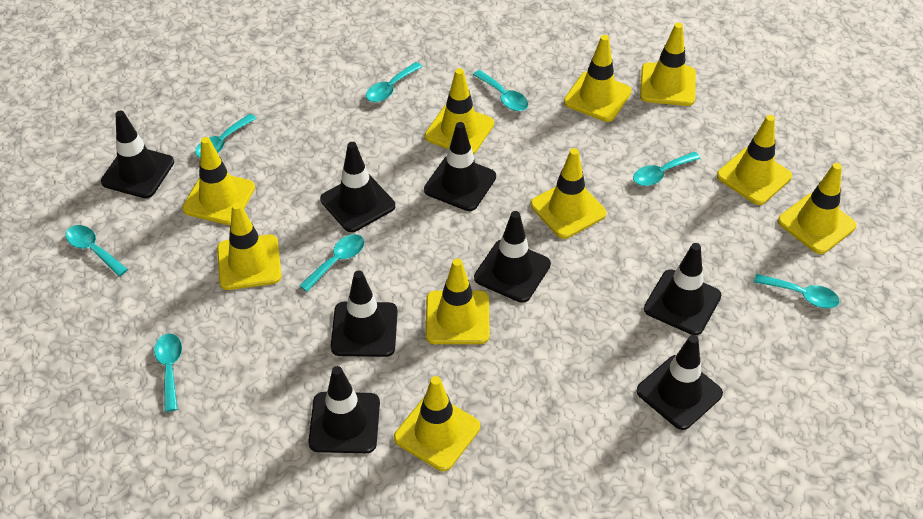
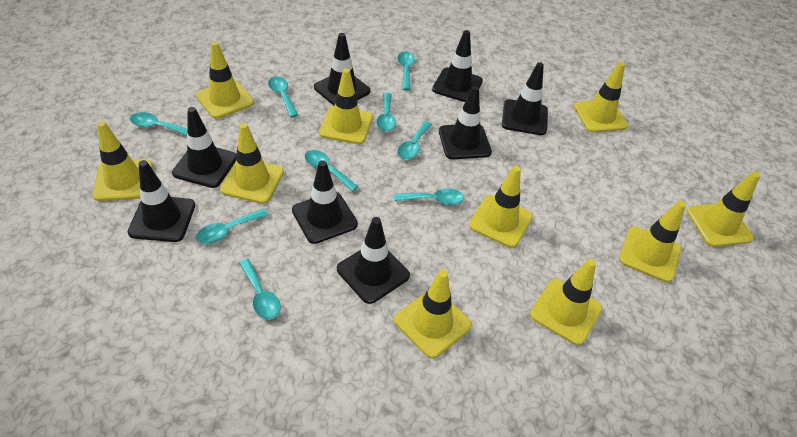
turquoise spoon: [66,225,128,276] [154,334,182,412] [195,114,257,158] [299,234,364,292] [366,62,422,102] [473,70,528,111] [633,152,701,186] [754,274,840,308] = 8 -> [130,112,187,136] [196,209,268,244] [239,259,280,320] [268,76,298,117] [305,150,358,192] [377,93,396,132] [394,188,464,205] [397,52,415,90] [397,121,432,160] = 9

